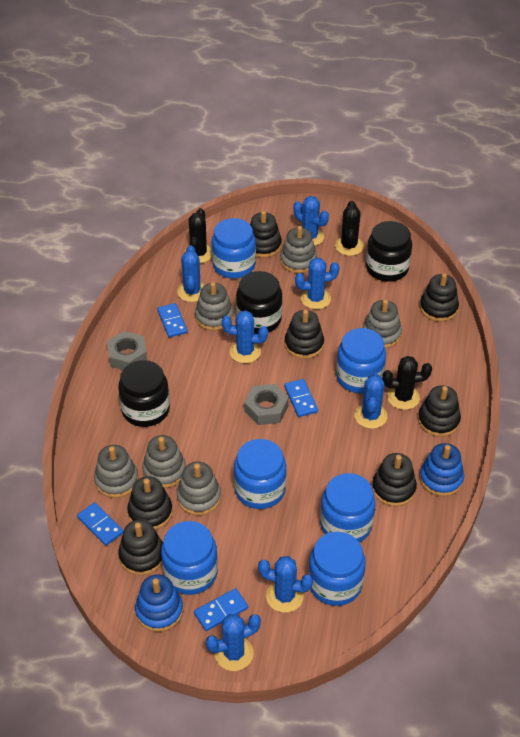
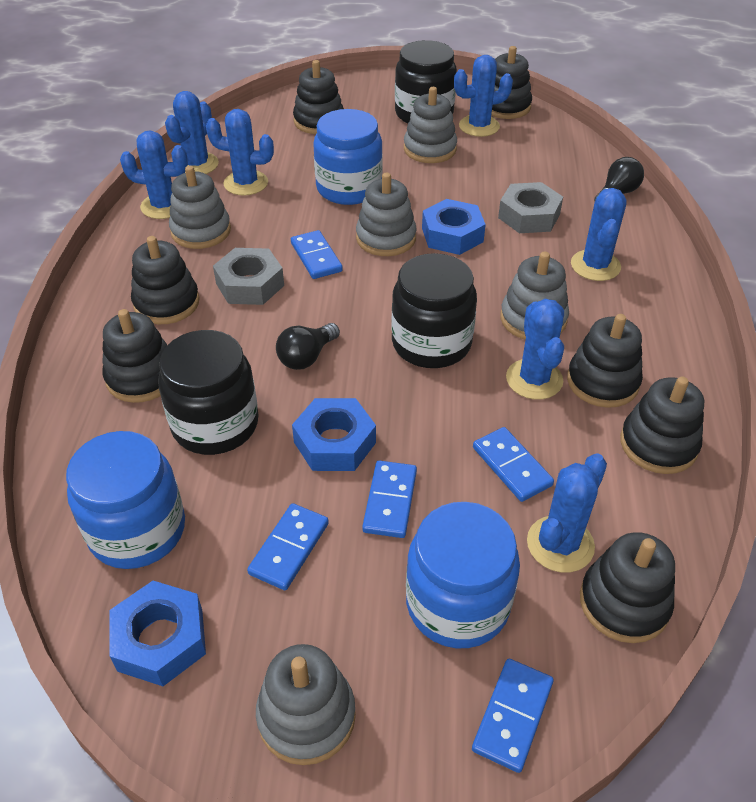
black cactus: [184,208,212,263] [335,201,364,256] [382,356,432,410] = 3 -> none = 0
black light bulb: none = 0 -> [276,323,340,370] [594,157,644,202] = 2
blue domino: [77,502,124,546] [157,303,188,337] [194,588,248,631] [284,379,318,417] = 4 -> [247,503,329,590] [291,230,343,279] [362,461,417,538] [472,659,554,773] [473,427,554,502] = 5
blue jar: [161,521,218,595] [212,218,256,279] [234,439,287,509] [308,532,366,606] [320,473,376,542] [336,328,386,393] = 6 -> [66,431,185,569] [313,109,383,205] [406,502,520,648] = 3
blue nut: none = 0 -> [110,581,206,686] [292,398,376,471] [422,199,486,255] = 3
blue stacking toy: [135,574,183,632] [420,443,464,496] = 2 -> none = 0
grey stacking toy: [94,445,138,498] [142,435,186,488] [177,462,221,515] [195,282,234,331] [280,226,317,273] [363,299,402,348] = 6 -> [169,166,231,249] [256,644,356,765] [356,172,417,256] [404,87,457,163] [500,252,569,340] = 5

